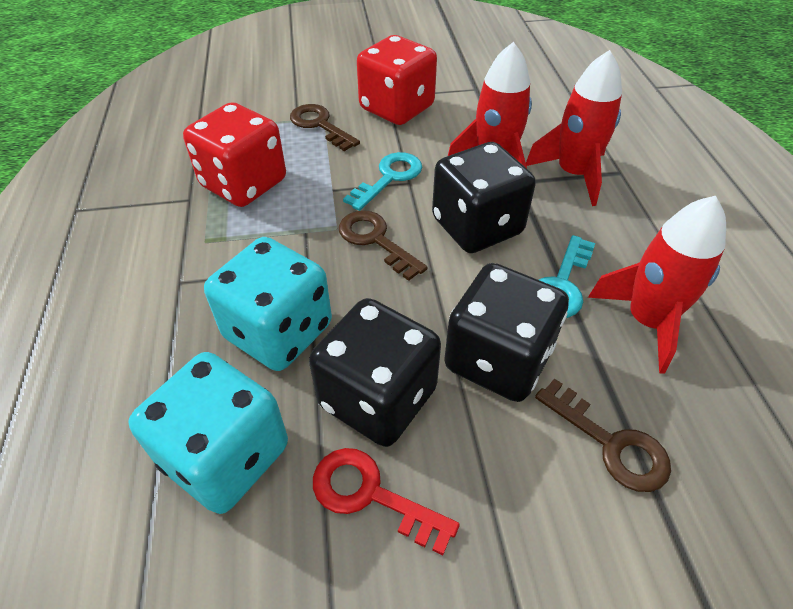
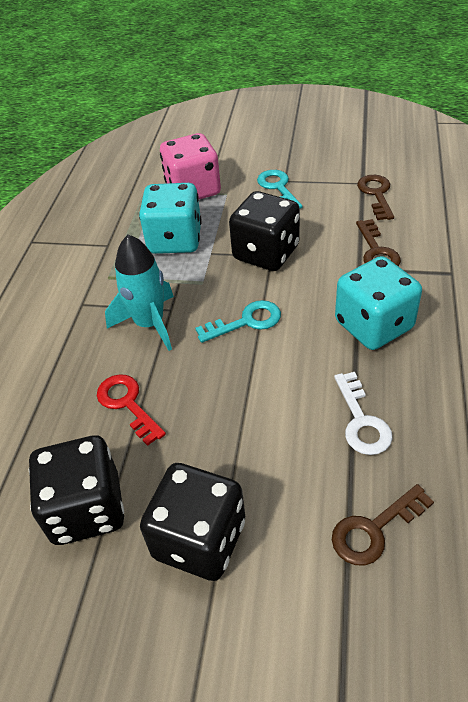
pink dice: none = 0 -> [160,133,221,199] = 1
red dice: [183,102,286,207] [357,35,437,125] = 2 -> none = 0
red rocket: [448,42,532,168] [526,50,622,206] [588,196,726,374] = 3 -> none = 0
turquoise rocket: none = 0 -> [105,234,174,351] = 1
white key: none = 0 -> [334,372,393,455] = 1

